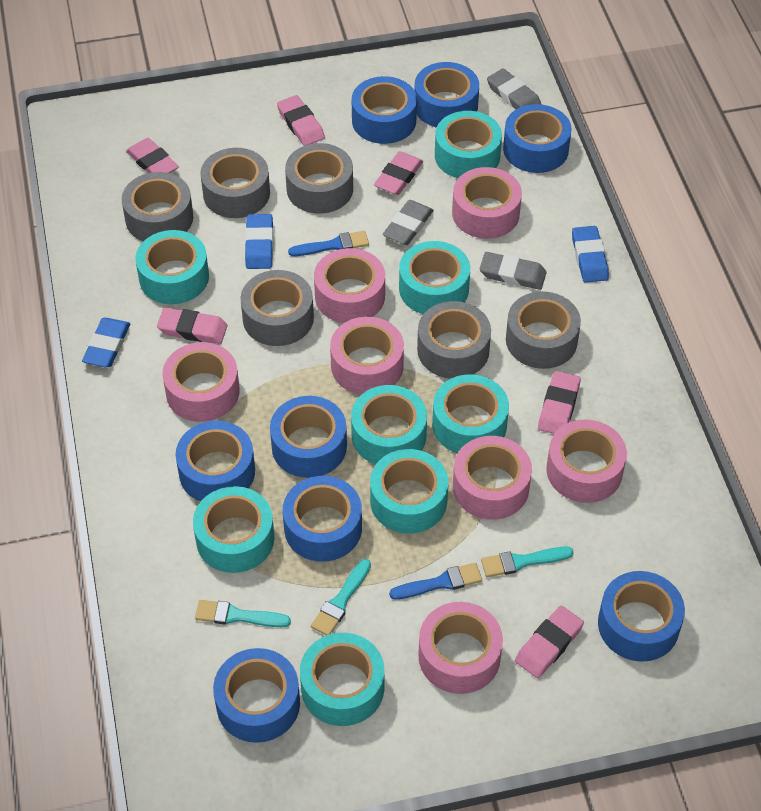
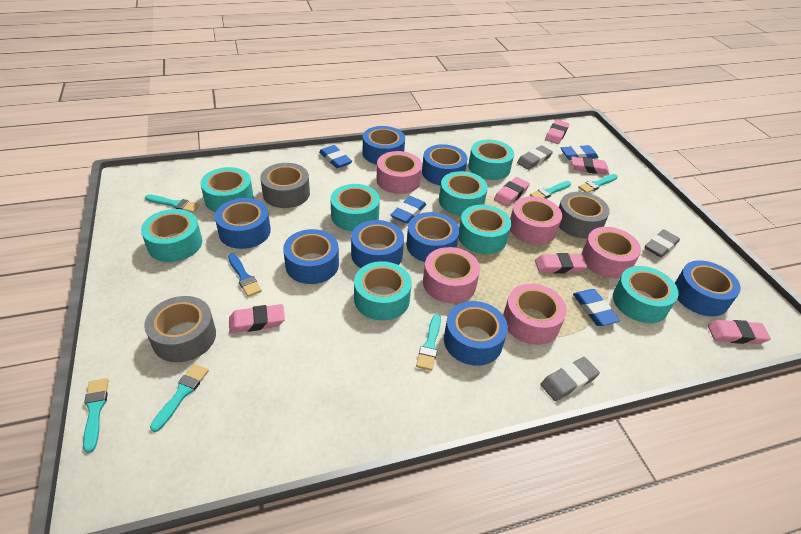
blue brush: [288,231,369,256] [389,563,482,600] = 2 -> [228,253,262,297] = 1
blue eraser: [82,318,130,367] [245,214,273,269] [572,226,609,283] = 3 -> [319,145,352,168] [391,196,426,224] [561,145,599,160] [573,289,620,326] = 4
grey tape: [122,172,193,241] [200,148,270,218] [241,270,314,346] [285,143,353,213] [417,301,491,379] [506,291,581,369] = 6 -> [144,296,216,362] [260,163,310,208] [559,192,610,239] = 3
pink tape: [162,342,240,422] [314,248,385,323] [330,317,404,395] [418,602,503,694] [452,167,522,239] [453,436,532,520] [546,420,627,503] = 7 -> [377,151,422,194] [423,247,480,303] [503,284,567,345] [510,196,562,244] [582,227,641,278] = 5
turquoise brush: [195,600,291,627] [311,559,371,636] [481,547,573,577] = 3 -> [83,378,108,453] [145,194,200,213] [150,364,209,432] [416,314,441,371] [530,181,571,199] [578,174,618,193] = 6

